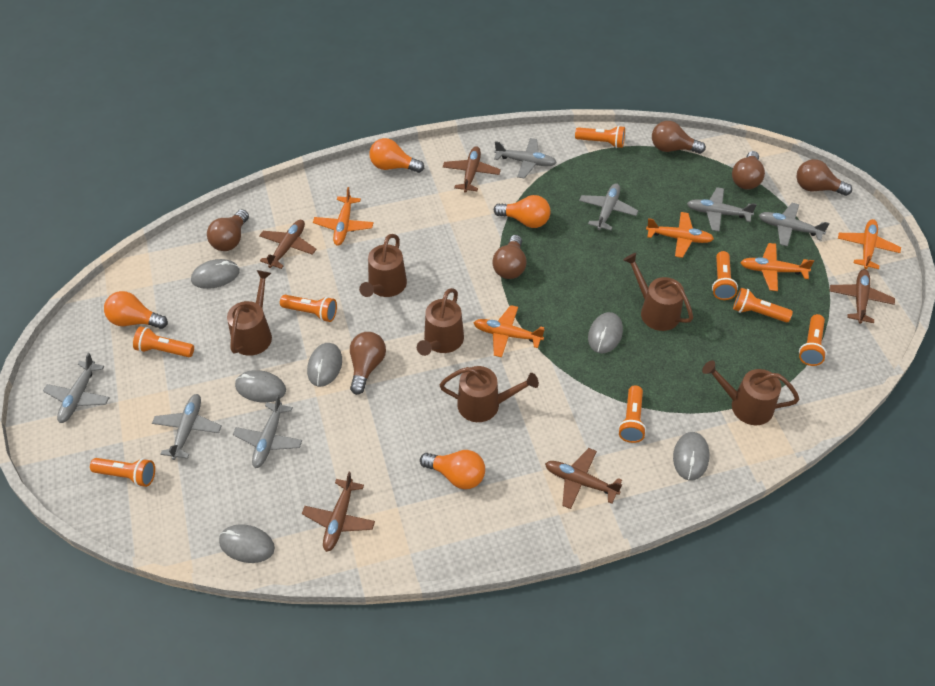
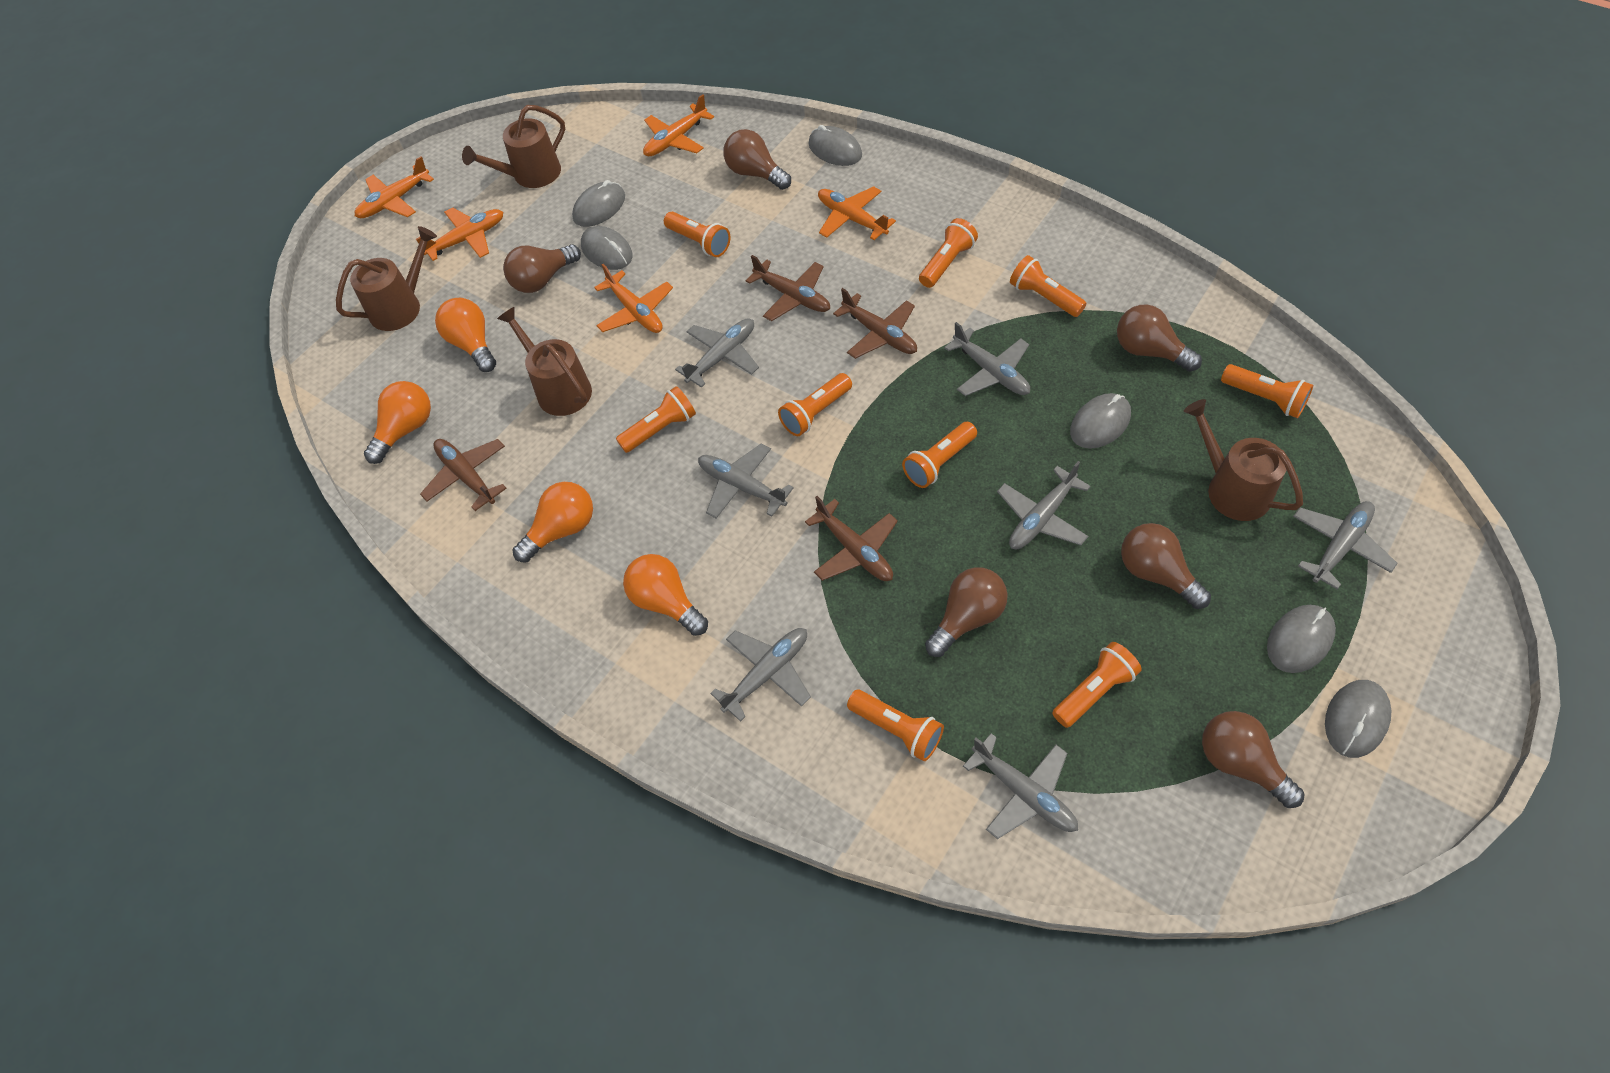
brown plane: [259,220,316,269] [302,472,375,552] [443,146,501,193] [545,448,622,509] [830,269,895,324] = 5 -> [420,439,507,511] [746,255,830,321] [805,496,898,581] [833,288,917,359] = 4
brown watering can: [227,270,272,356] [359,234,407,297] [417,288,464,356] [440,366,539,422] [623,253,693,331] [702,360,799,425] = 6 -> [336,226,437,331] [462,105,565,188] [497,307,592,416] [1184,399,1303,521] = 4
orange flashlight: [90,458,155,487] [133,326,194,357] [280,295,337,322] [575,125,625,148] [618,385,646,443] [712,251,738,300] [733,288,793,323] [799,314,827,366] = 8 -> [616,386,696,453] [664,212,730,257] [778,373,852,436] [847,690,944,761] [902,422,977,488] [919,218,978,288] [1010,255,1086,317] [1052,642,1142,728] [1221,364,1313,418] = 9

